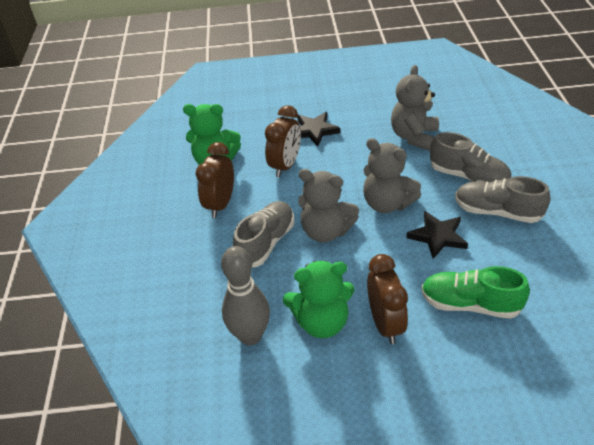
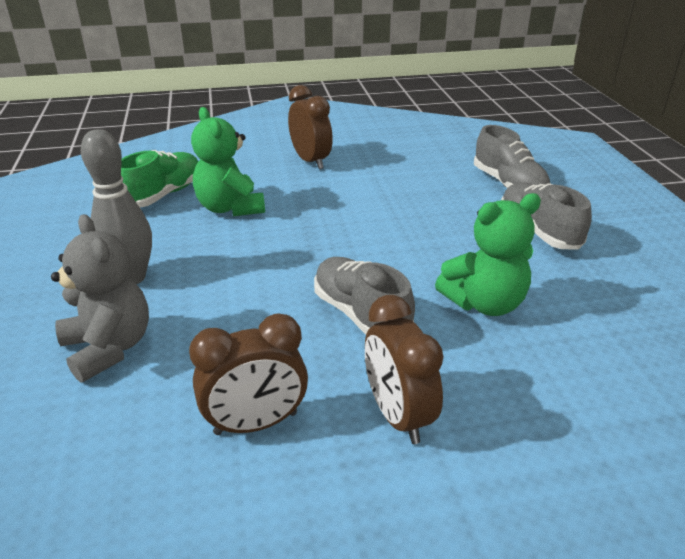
black star: [298,112,340,146] [407,211,468,259] = 2 -> none = 0
grey teddy bear: [298,169,359,243] [363,138,421,213] [391,65,439,151] = 3 -> [51,214,149,383] = 1

